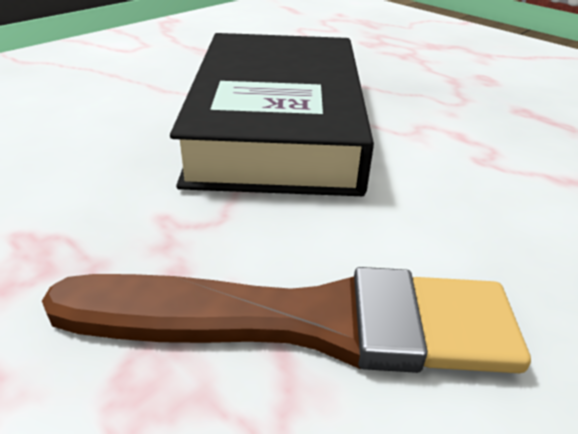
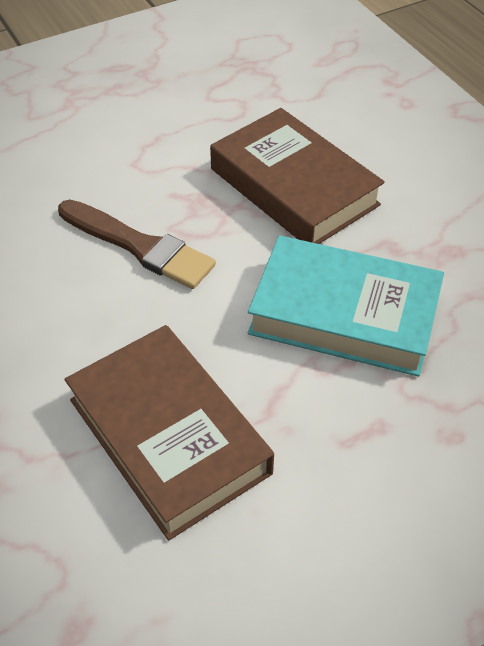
black book: [170,33,374,196] = 1 -> none = 0
brown book: none = 0 -> [65,325,274,540] [210,108,385,244] = 2
turquoise book: none = 0 -> [248,235,444,377] = 1

